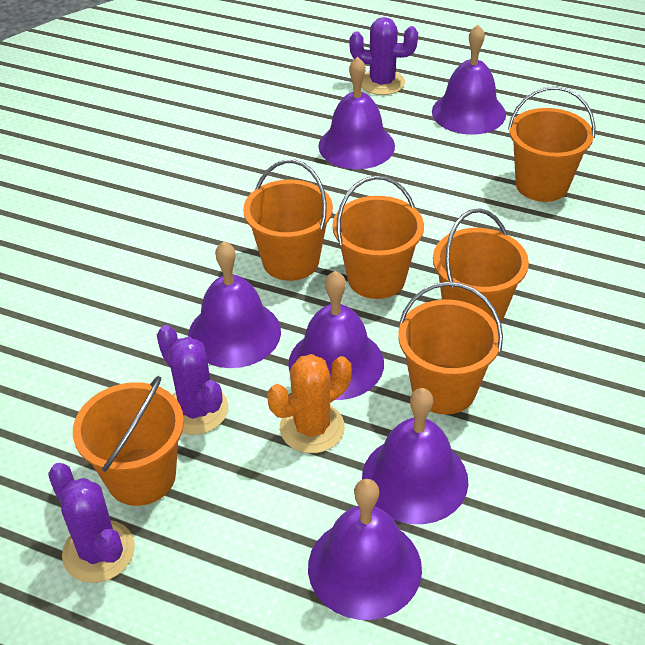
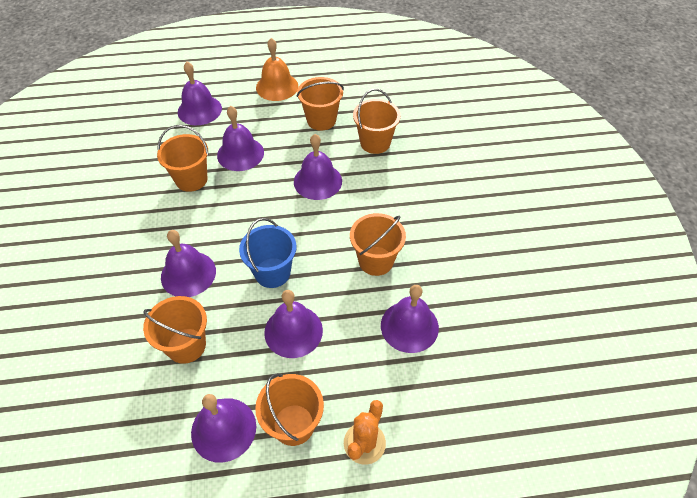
blue bucket: none = 0 -> [239,218,297,288] = 1
orange bell: none = 0 -> [256,38,298,101] = 1
purple bell: [188,241,281,368] [288,271,384,400] [308,479,422,620] [318,57,395,169] [362,388,468,524] [432,25,506,135] = 6 -> [161,230,216,297] [178,62,222,125] [191,394,256,463] [217,106,264,171] [264,290,323,358] [294,134,342,200] [381,285,439,353] = 7
purple cactus: [48,463,135,583] [157,325,228,435] [349,17,418,95] = 3 -> none = 0

